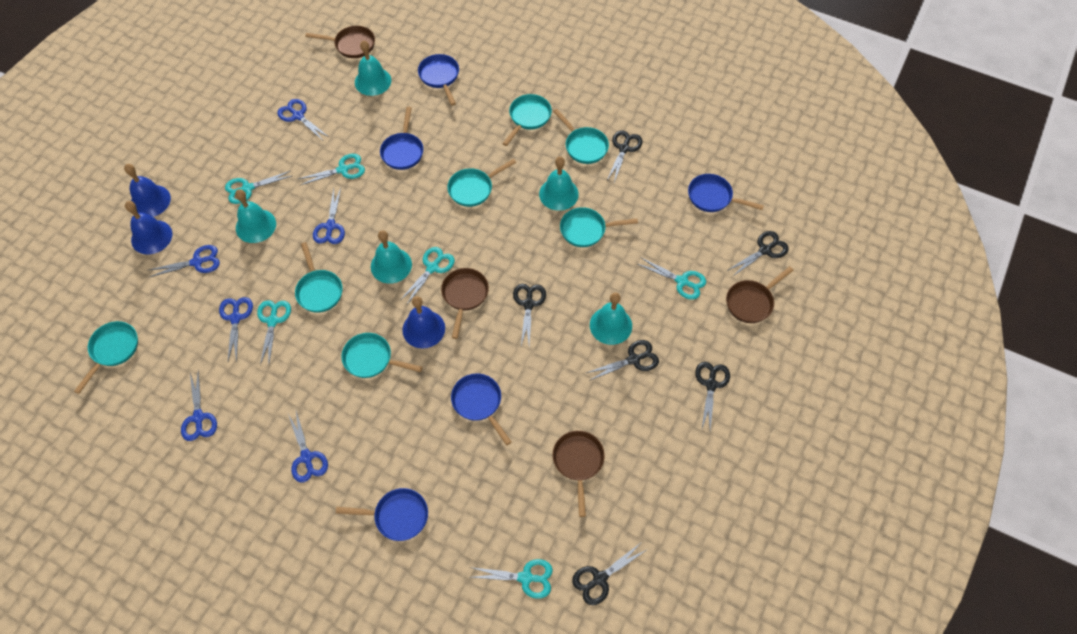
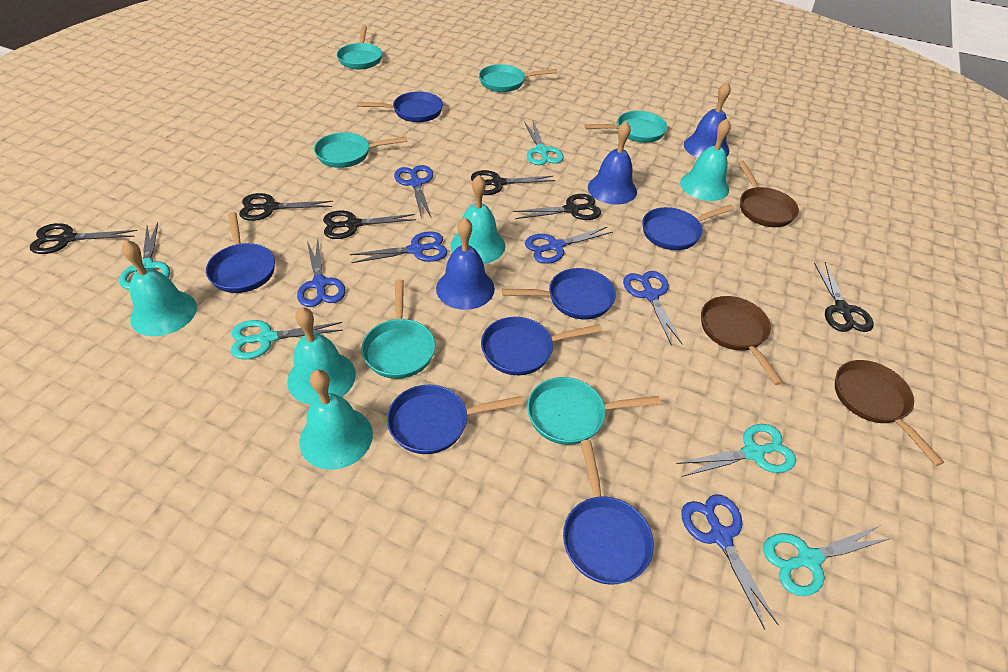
blue pan: [336,488,428,541] [380,107,423,170] [418,54,459,106] [451,373,512,445] [688,174,764,212] = 5 -> [206,212,275,293] [357,92,443,122] [387,385,523,454] [481,317,602,375] [502,268,616,319] [563,440,654,585] [642,204,734,250] = 7
brown pan: [305,26,375,58] [441,268,489,339] [553,431,605,517] [726,266,794,323] = 4 -> [701,296,783,385] [738,160,799,227] [835,360,944,466] = 3
turquoise pan: [74,321,138,394] [295,242,343,313] [341,333,423,378] [447,159,516,207] [502,94,552,146] [553,109,609,164] [560,207,638,247] = 7 -> [314,132,408,168] [337,25,382,69] [361,279,435,379] [479,64,558,92] [527,377,661,445] [584,111,668,143] = 6
turquoise scissors: [225,171,292,204] [257,300,291,365] [299,154,365,185] [401,247,455,304] [470,559,553,599] [638,257,706,300] = 6 -> [119,222,170,290] [231,320,343,360] [524,121,564,165] [676,424,796,477] [763,526,891,596] = 5

